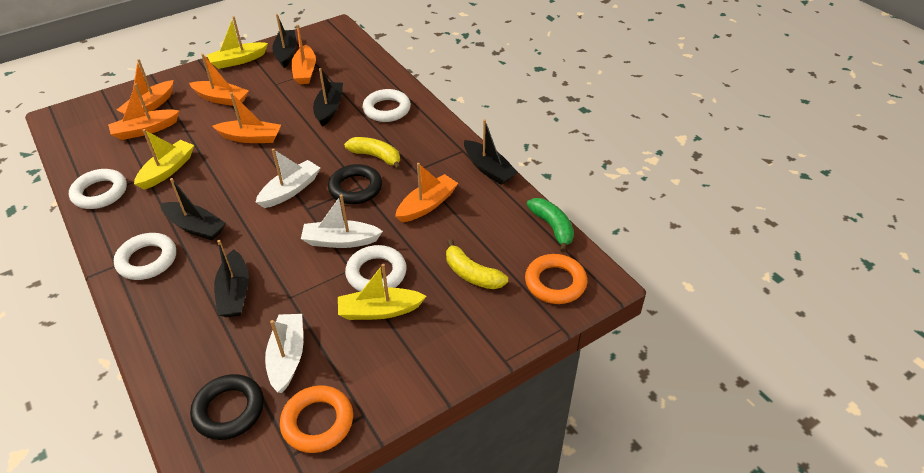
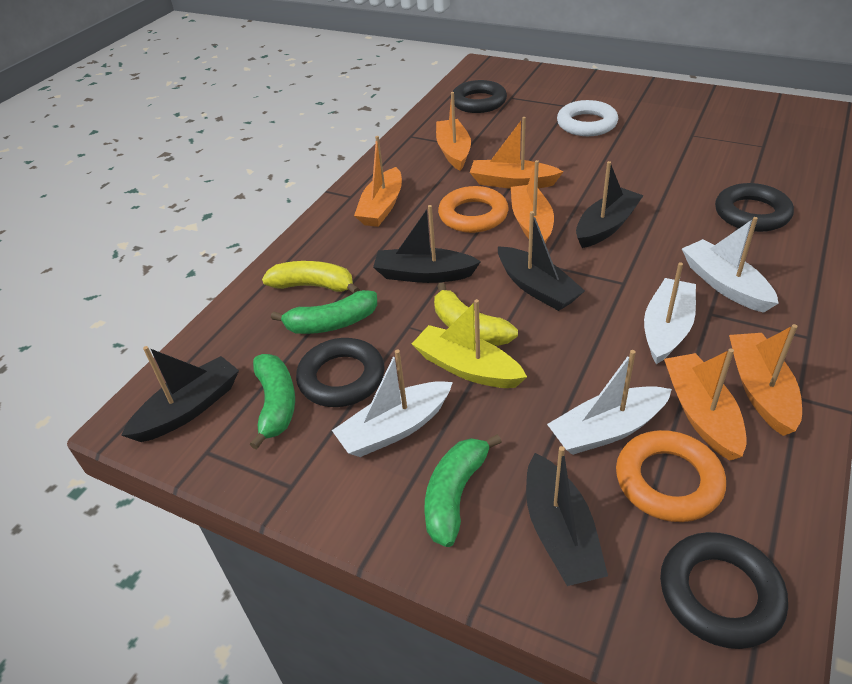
black ring: [190,374,264,440] [328,164,382,204] = 2 -> [296,338,385,407] [452,80,507,113] [660,532,788,649] [715,183,794,232] = 4
green banana: [527,198,574,252] = 1 -> [250,354,295,450] [271,290,377,334] [424,434,502,547] = 3
white boat: [256,148,320,208] [265,314,303,393] [301,195,383,248] = 3 -> [332,350,453,457] [547,350,672,455] [644,262,696,364] [682,217,779,313] = 4
white ring: [69,169,127,209] [114,233,176,280] [345,245,407,291] [362,89,411,122] = 4 -> [557,100,618,136] = 1
yellow boat: [134,129,194,189] [207,16,268,69] [338,264,426,320] = 3 -> [412,299,527,388] = 1

